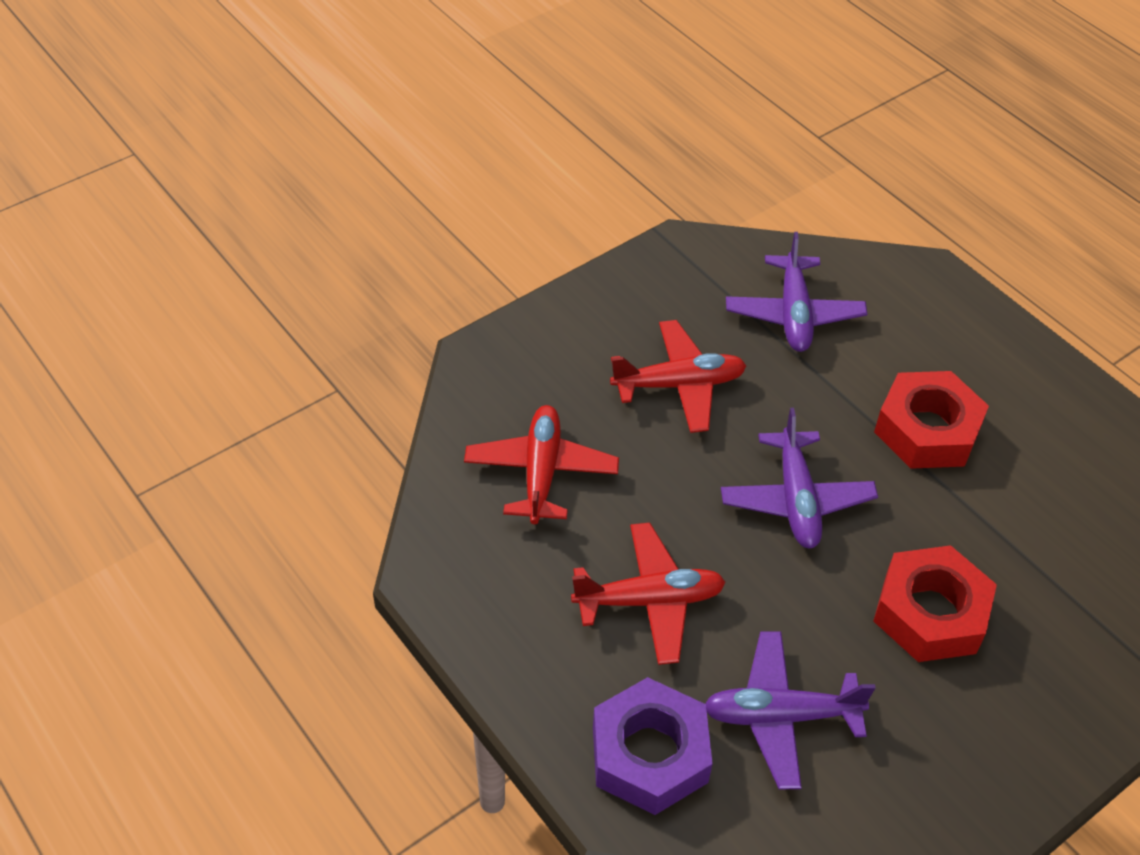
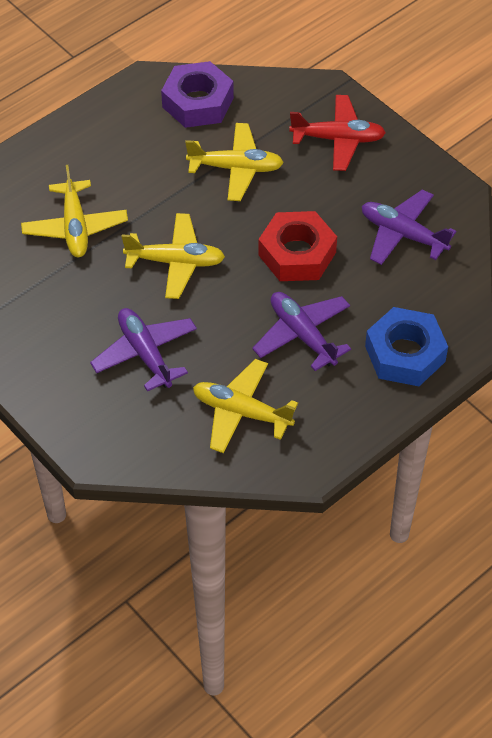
blue nut: none = 0 -> [365,307,448,386] = 1
red nut: [873,545,997,662] [874,371,989,469] = 2 -> [258,211,337,281] = 1
red plane: [464,405,619,524] [571,523,726,665] [610,320,746,433] = 3 -> [289,95,386,171] = 1
yellow plane: none = 0 -> [21,165,128,257] [121,213,225,299] [185,123,284,201] [193,359,298,453] = 4

